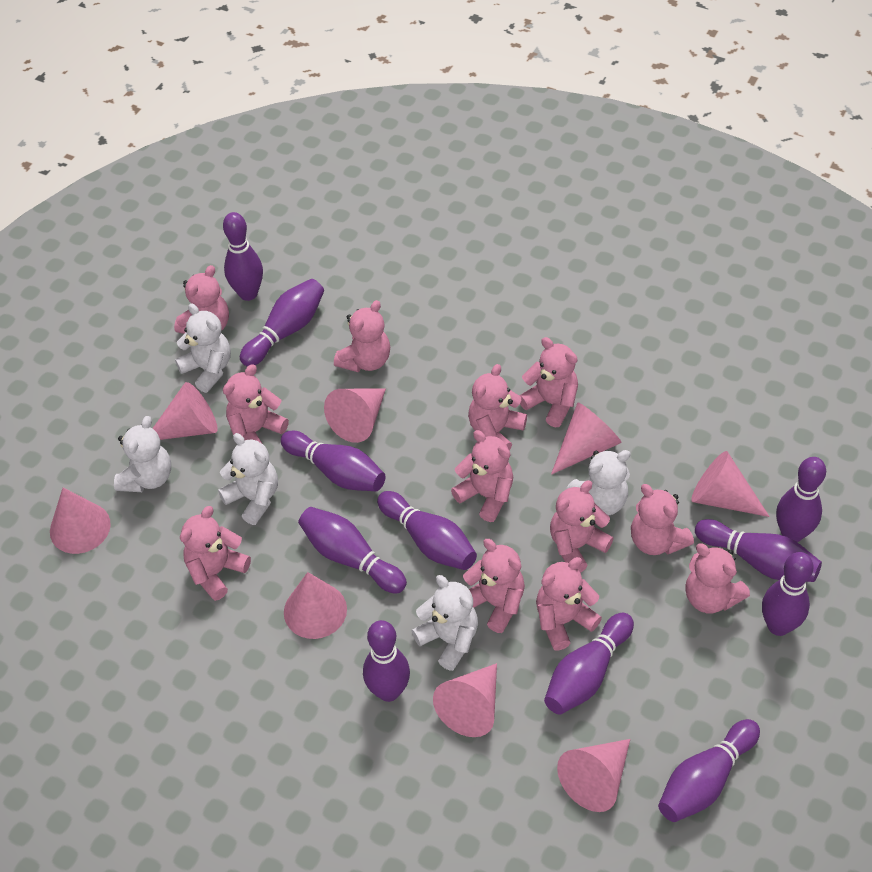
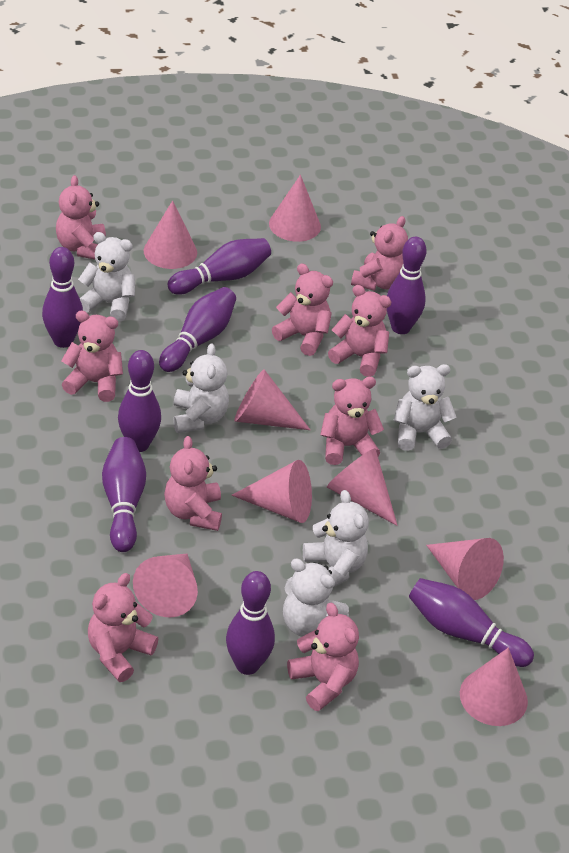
pink teddy bear: [174,265,229,334] [180,506,251,601] [223,364,289,443] [334,300,390,372] [451,430,513,522] [463,539,525,633] [468,364,527,450] [519,337,578,427] [536,557,602,651] [550,481,614,573] [631,484,694,555] [685,544,750,613] = 12 -> [56,175,106,259] [61,311,123,402] [88,573,158,682] [164,436,222,531] [272,264,333,356] [287,603,359,711] [320,377,384,465] [328,285,391,377] [351,216,408,291] = 9
purple bowling pin: [223,212,263,301] [240,279,324,367] [281,430,385,491] [298,507,407,594] [363,620,410,702] [377,491,477,570] [544,613,634,715] [658,719,760,822] [695,519,822,582] [762,552,814,636] [776,457,826,542] = 11 -> [42,247,83,348] [102,437,146,552] [118,350,161,452] [159,287,236,372] [168,238,271,295] [226,571,275,675] [387,237,427,334] [409,578,534,667] = 8

